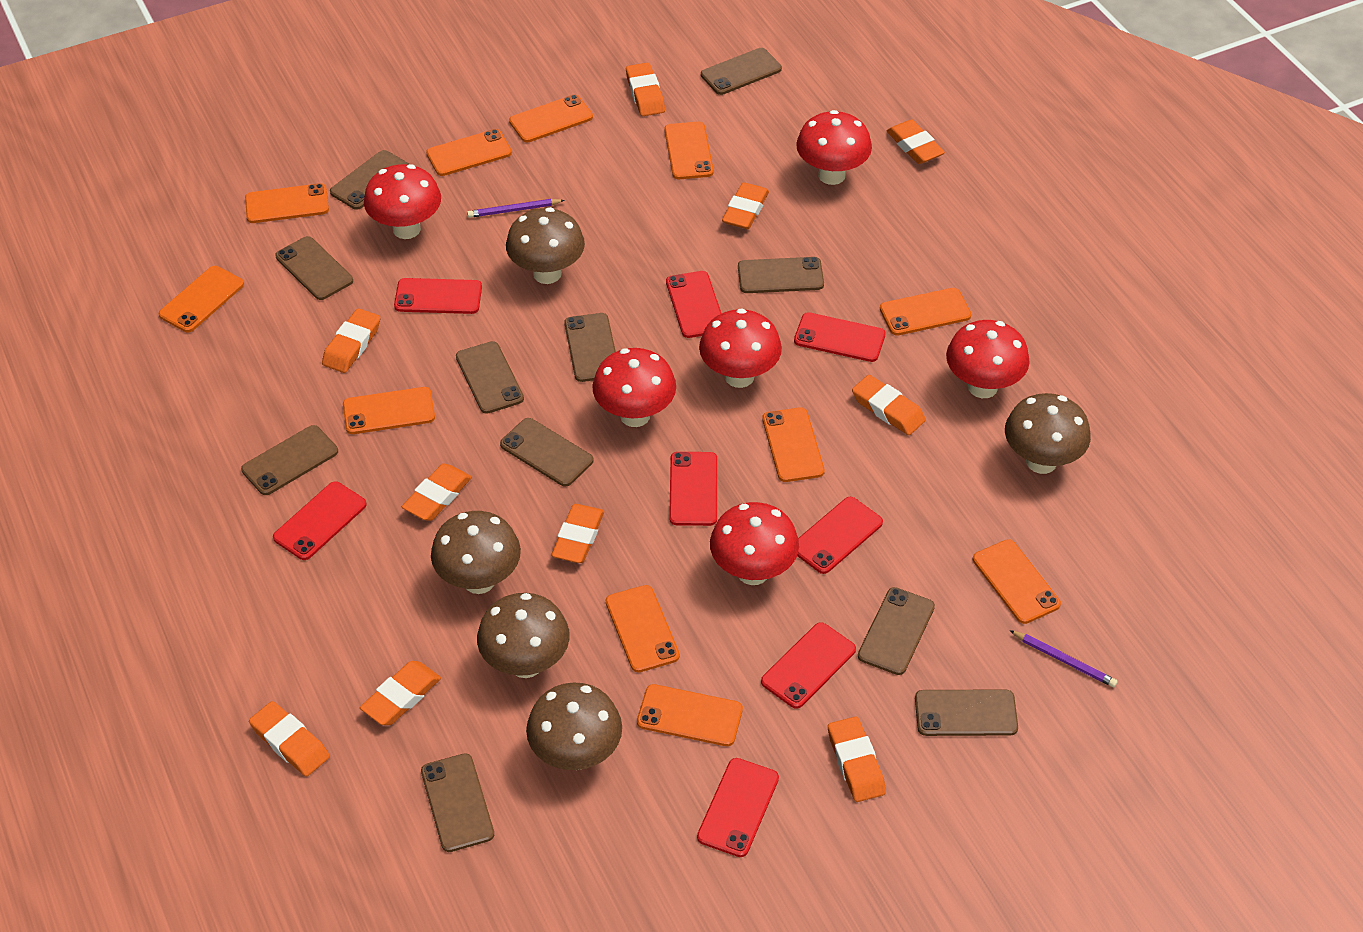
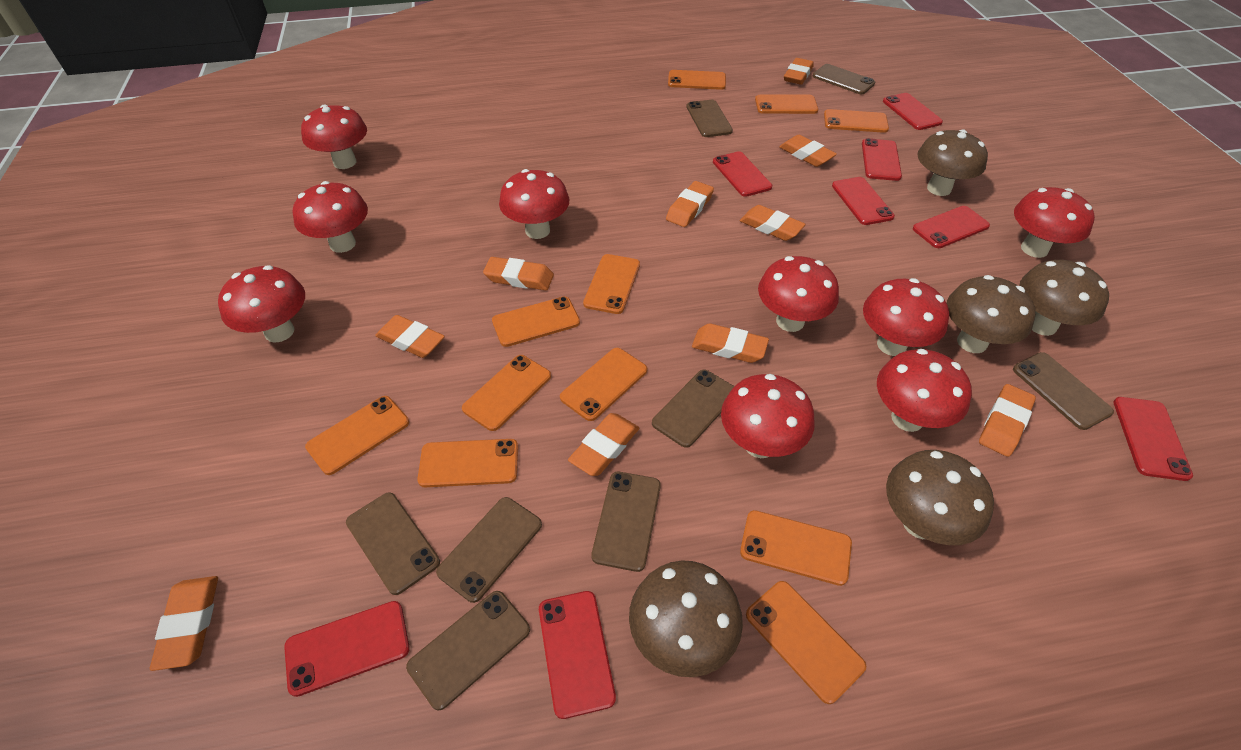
brown phone: [241,425,338,495] [275,236,353,300] [330,150,409,210] [421,753,494,852] [456,341,524,414] [500,418,593,487] [564,313,616,382] [701,48,782,95] [738,257,824,293] [858,587,935,675] [915,689,1018,736] = 11 -> [346,492,440,595] [406,591,530,711] [436,497,542,603] [591,472,661,572] [652,369,734,448] [686,100,733,137] [813,64,875,94] [1013,352,1114,430] = 8
purple pencil: [467,199,565,218] [1010,630,1117,687] = 2 -> none = 0
red mushroom: [364,164,441,239] [592,348,676,427] [699,308,782,388] [710,502,799,585] [796,110,872,185] [946,320,1030,398] = 6 -> [218,265,305,343] [293,181,368,253] [301,104,367,169] [499,169,569,239] [721,374,815,458] [758,256,839,332] [863,278,949,356] [877,349,972,432] [1014,187,1095,258] = 9

